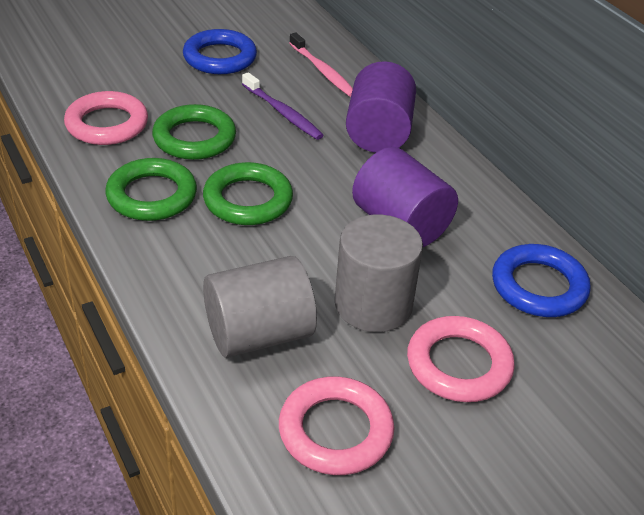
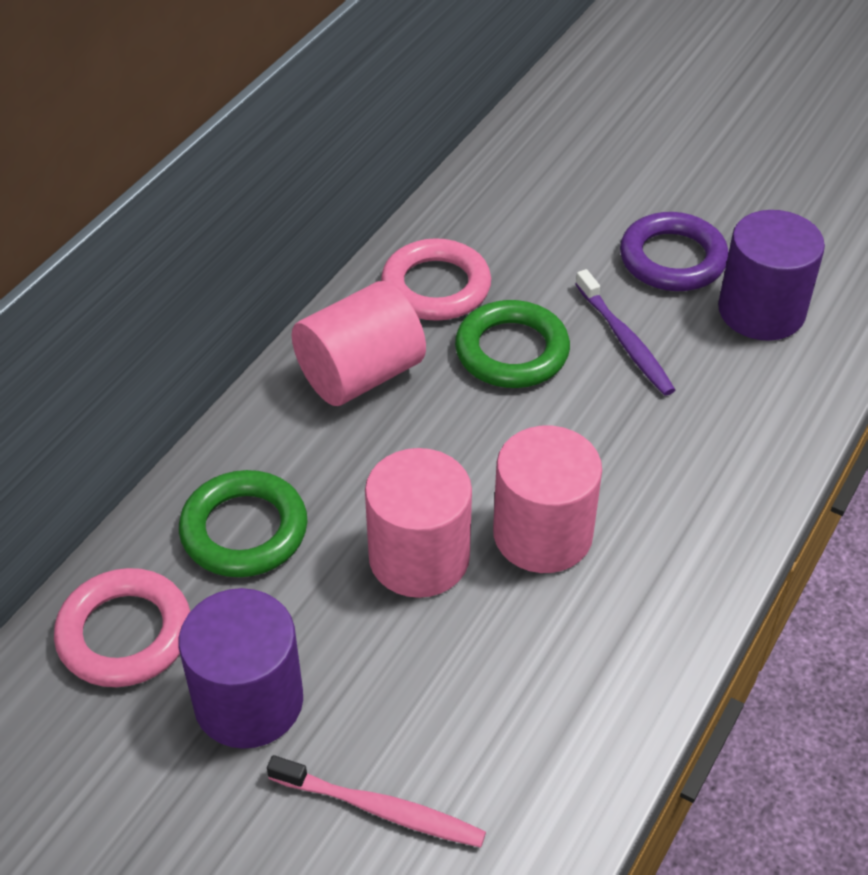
blue ring: [183,29,257,74] [492,244,591,317] = 2 -> none = 0
green ring: [105,158,197,221] [152,104,236,160] [203,162,293,225] = 3 -> [179,470,307,577] [455,300,570,388] = 2
grey cylinder: [203,256,317,358] [335,214,423,332] = 2 -> none = 0
pink cylinder: none = 0 -> [292,281,426,406] [365,448,472,598] [493,426,602,573] = 3
pink ring: [64,91,148,145] [279,377,394,475] [407,316,515,402] = 3 -> [54,568,190,687] [381,238,491,321] = 2
purple ring: none = 0 -> [620,212,729,291] = 1

